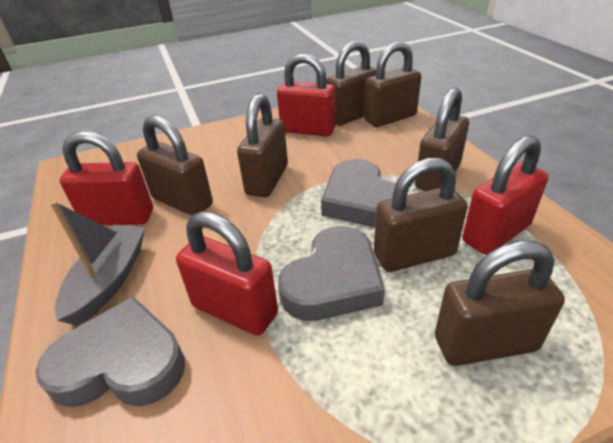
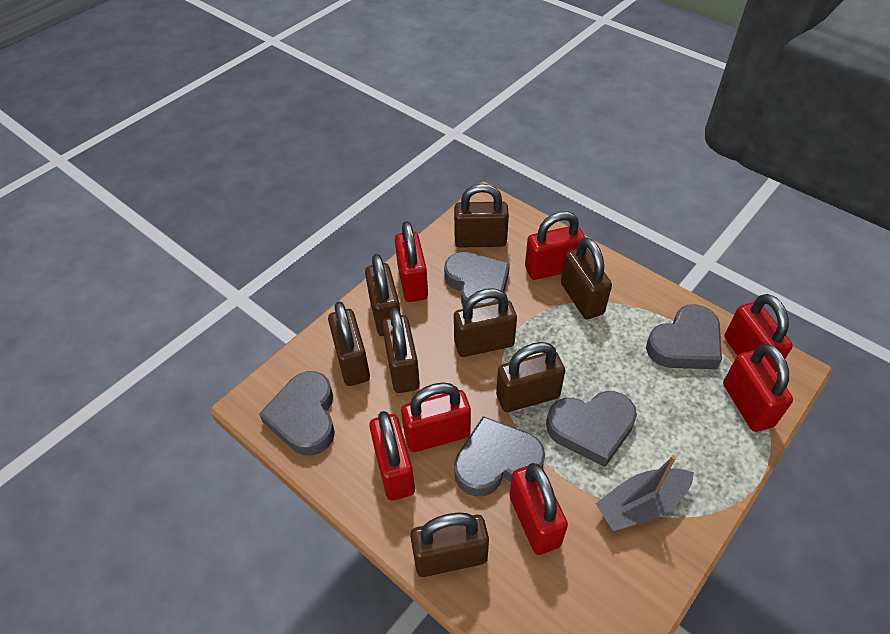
brown padlock: [137,115,213,216] [237,93,288,197] [326,41,376,126] [364,42,421,127] [374,158,468,272] [415,87,469,191] [435,241,565,366] = 7 -> [328,301,370,386] [365,254,401,336] [382,308,420,393] [410,513,489,577] [454,184,509,248] [454,288,517,357] [496,342,565,412] [561,237,612,319] = 8
grey heart: [36,297,185,407] [278,226,385,321] [321,159,396,228] = 3 -> [259,371,335,456] [444,252,510,307] [454,416,545,497] [546,391,637,467] [646,304,722,369] = 5
red padlock: [59,131,153,225] [176,212,278,336] [277,53,336,136] [462,135,549,255] = 4 -> [369,411,415,501] [395,221,428,302] [401,383,471,452] [510,463,568,555] [525,211,585,280] [723,344,793,432] [724,294,793,373] = 7

